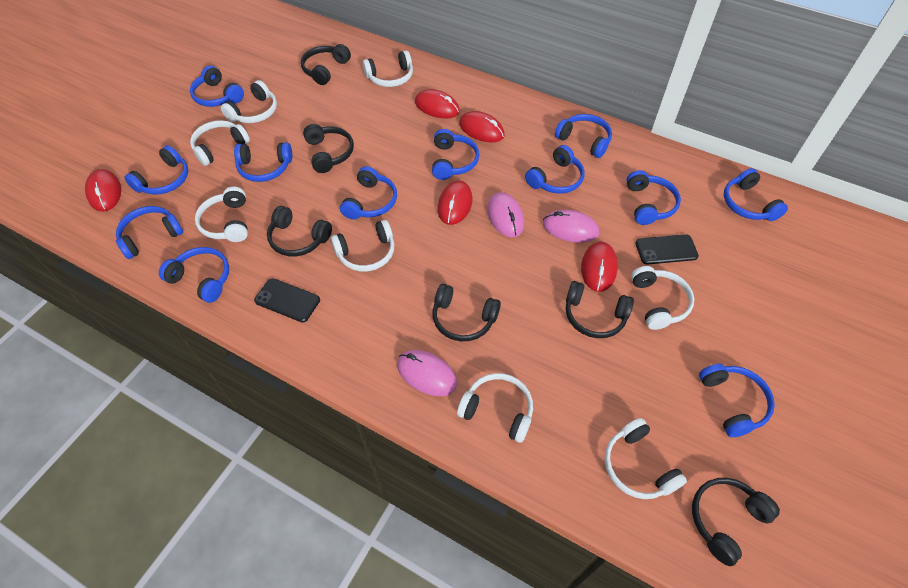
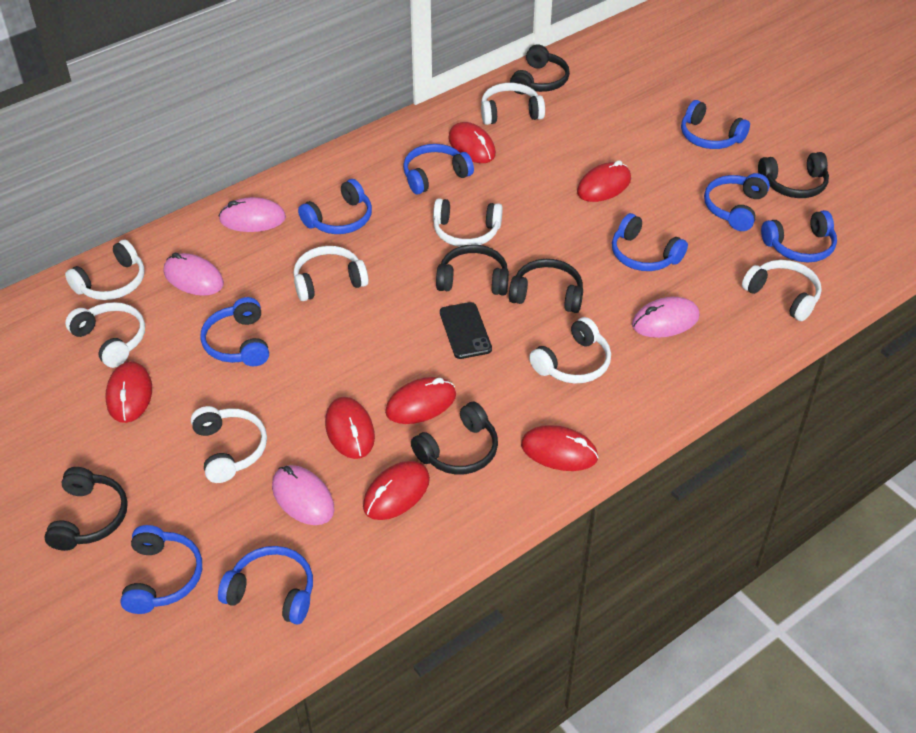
black phone: [254,278,320,323] [636,234,699,264] = 2 -> [440,302,492,359] = 1
blue headphones: [116,206,183,259] [124,145,188,195] [159,247,229,303] [190,66,244,107] [234,142,292,182] [340,166,397,220] [432,129,479,180] [525,145,584,194] [555,114,612,158] [626,170,681,225] [699,364,775,437] [724,168,788,221] = 12 -> [120,525,202,614] [200,297,269,366] [218,546,313,625] [298,179,372,234] [403,144,474,194] [612,213,688,271] [681,100,750,149] [704,173,770,231] [761,210,837,262] = 9
pink mouse: [397,350,457,396] [487,192,524,237] [543,210,599,243] = 3 -> [164,253,224,296] [219,197,286,232] [272,465,334,525] [632,297,700,338] = 4
red mouse: [85,169,121,212] [415,89,460,119] [438,180,472,225] [459,111,505,142] [581,242,618,292] = 5 -> [105,361,152,423] [325,397,375,459] [363,461,430,520] [385,377,456,424] [448,122,496,163] [521,425,599,471] [577,160,631,202] = 7

